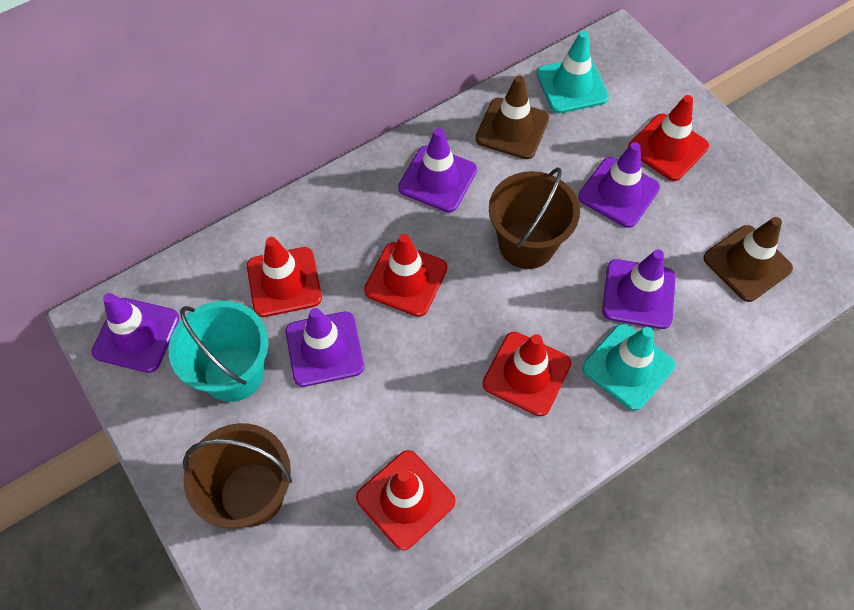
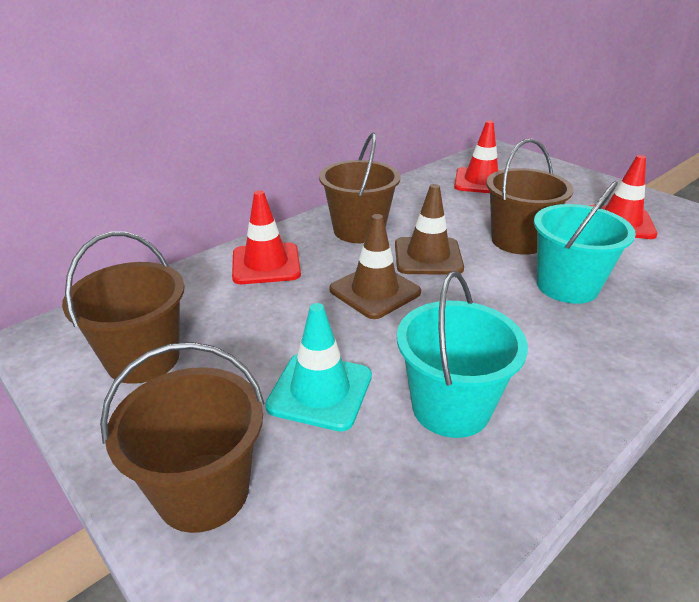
brown bucket: [183,423,292,529] [489,167,580,269] = 2 -> [62,231,185,384] [100,342,265,533] [319,133,401,243] [486,138,574,255] = 4
purple traffic cone: [91,293,179,373] [286,308,364,387] [398,128,477,213] [578,142,660,228] [602,249,676,329] = 5 -> none = 0
red traffic cone: [247,237,322,317] [356,450,456,550] [364,234,447,317] [483,332,571,417] [628,95,709,181] = 5 -> [232,190,301,284] [454,121,499,193] [590,155,658,239] = 3
turquoise bucket: [169,301,268,402] = 1 -> [397,271,528,438] [534,181,636,304] = 2
turquoise traffic cone: [537,31,609,113] [582,324,675,411] = 2 -> [265,303,372,431] = 1

